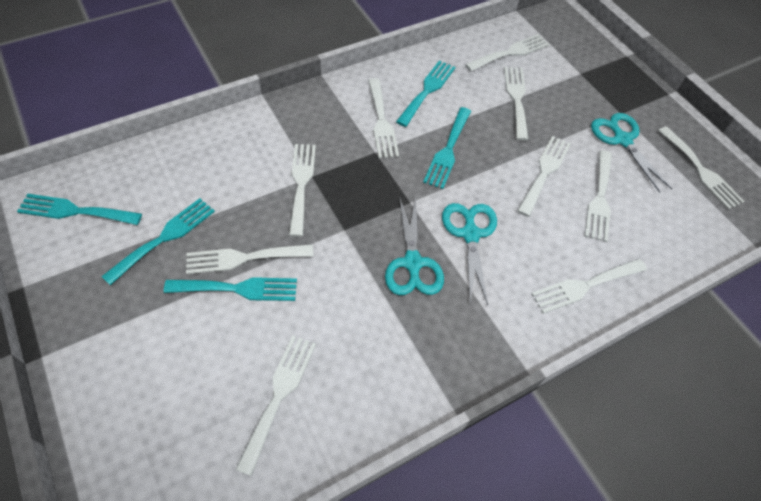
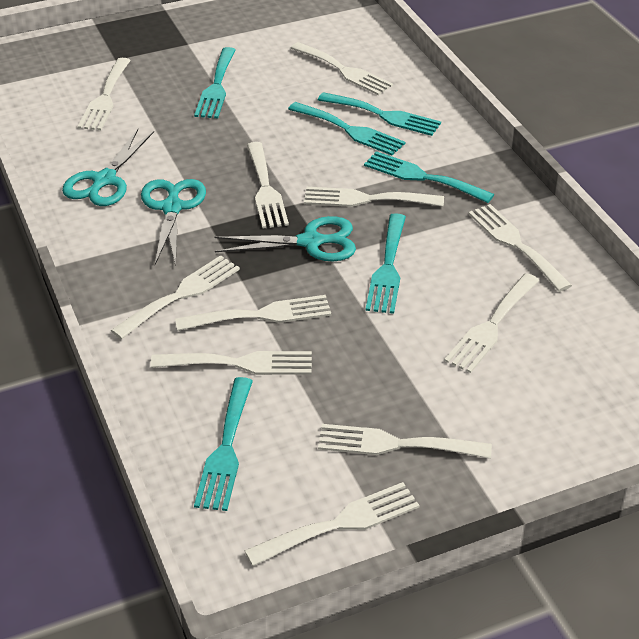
turquoise fork: [17,194,142,225] [101,198,215,285] [164,277,297,301] [396,61,455,127] [423,107,471,189] = 5 -> [194,47,236,118] [194,377,253,511] [288,102,406,155] [318,92,441,136] [364,151,494,203] [365,213,406,314] = 6
white fork: [186,244,314,274] [235,335,316,476] [289,144,316,237] [368,78,399,158] [465,34,549,71] [504,67,528,141] [517,136,571,217] [531,259,647,314] [585,150,612,242] [658,126,745,210] = 10 -> [78,58,131,130] [111,255,240,339] [150,351,312,375] [175,295,331,331] [244,482,420,566] [247,142,289,228] [291,42,393,95] [304,187,444,207] [318,424,492,459] [444,273,540,373] [468,204,572,292] = 11

